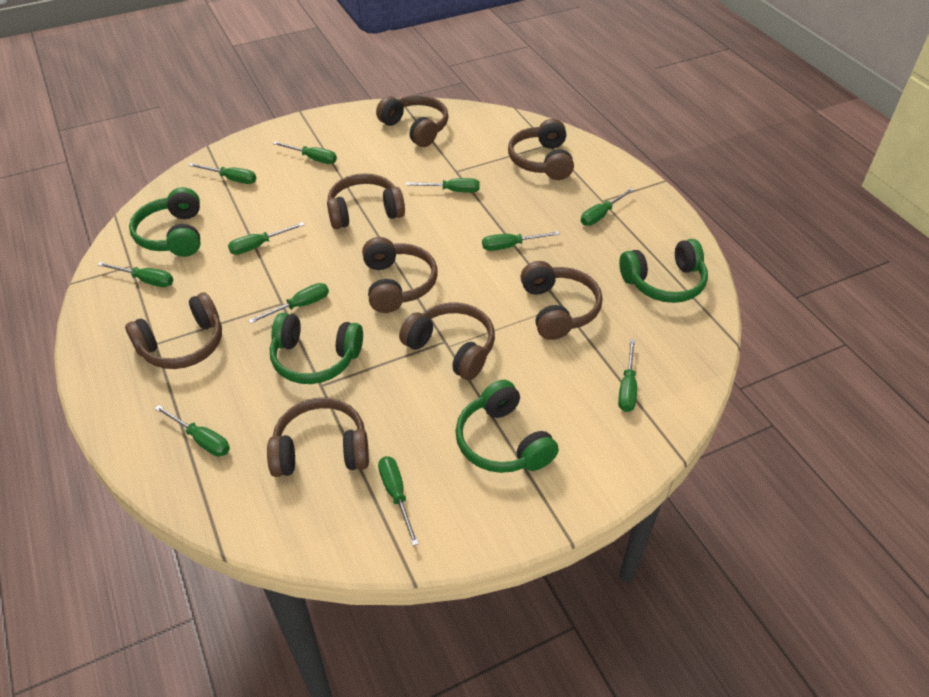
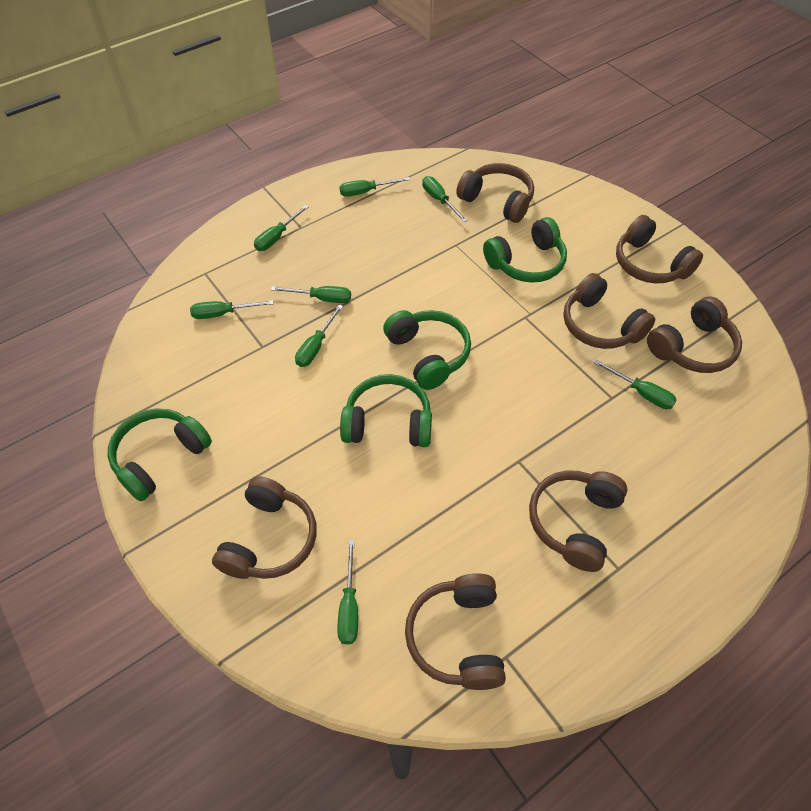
brown headphones: [125,293,222,369] [267,397,369,477] [327,173,405,229] [362,237,438,313] [376,95,449,147] [399,303,495,380] [508,119,574,180] [520,261,603,340] = 8 -> [212,476,317,579] [405,573,506,690] [456,163,534,223] [529,470,628,572] [563,273,655,349] [616,215,703,283] [647,296,742,373] = 7
green screwdriver: [98,262,173,287] [154,405,230,457] [189,163,256,184] [228,222,305,255] [248,283,329,324] [272,141,337,164] [378,456,419,546] [406,178,480,193] [482,231,560,251] [581,188,634,226] [618,339,637,412] = 11 -> [190,300,274,319] [254,205,309,251] [271,286,351,303] [295,305,343,367] [337,540,358,645] [339,177,410,197] [422,176,467,222] [594,359,677,409] = 8

